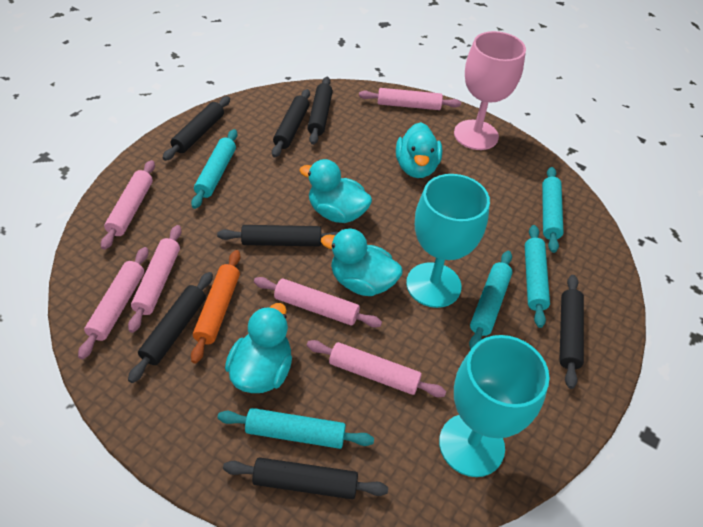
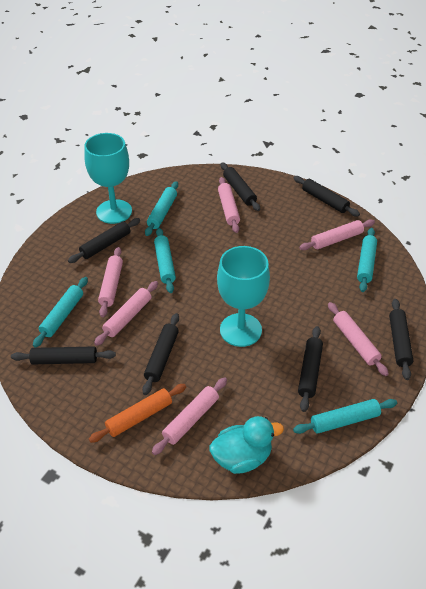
pink goblet: [454,31,526,150] = 1 -> none = 0
turquoise duck: [225,303,292,393] [299,159,372,223] [321,229,403,296] [396,122,443,178] = 4 -> [209,416,284,474] = 1

